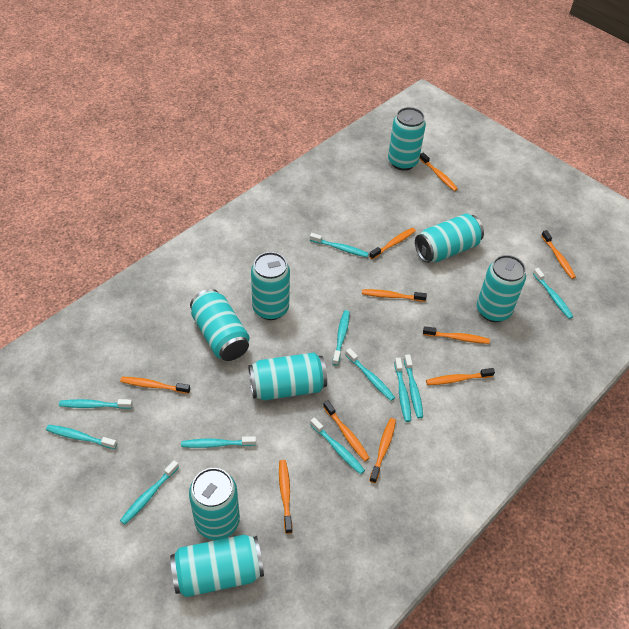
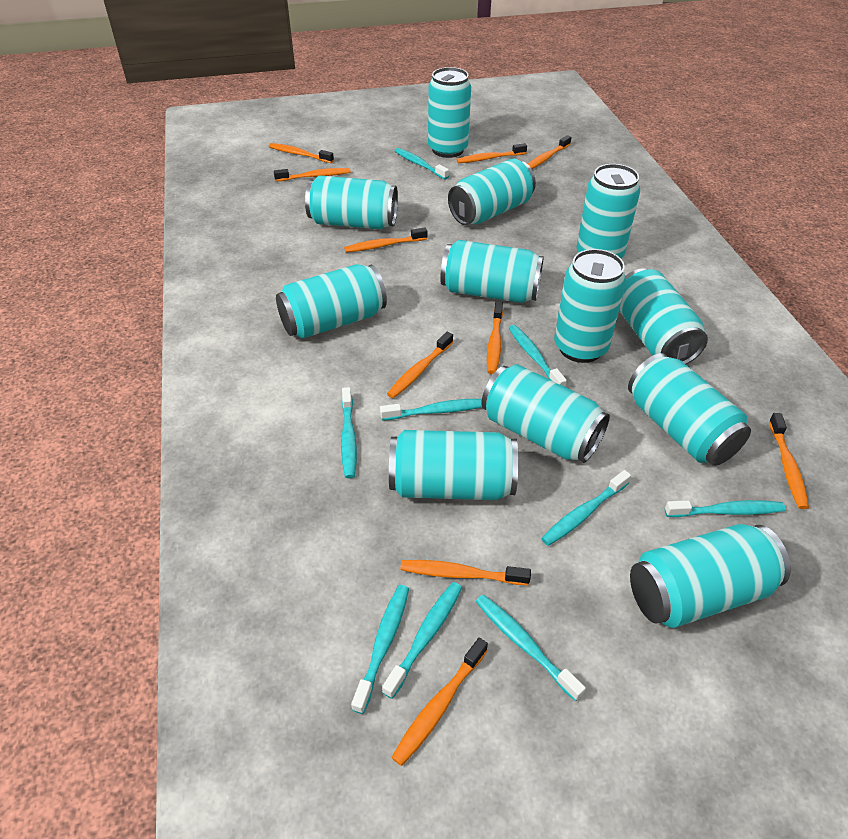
turquoise can: [170,535,264,597] [189,468,240,540] [190,289,249,361] [248,352,327,400] [251,252,290,320] [388,107,426,170] [415,214,484,263] [477,255,526,322] = 8 -> [276,264,387,339] [305,176,398,229] [389,430,518,500] [428,67,471,158] [440,240,544,303] [448,159,536,225] [481,364,610,463] [554,249,626,363] [577,164,640,259] [619,268,708,364] [628,353,751,466] [630,524,791,628] = 12
turquoise toothbrush: [46,425,117,449] [59,399,133,409] [120,460,179,525] [181,436,256,448] [310,233,369,257] [310,417,365,474] [332,310,350,365] [345,348,395,401] [394,358,411,422] [404,354,423,418] [533,268,573,319] = 11 -> [341,387,357,478] [351,585,409,714] [380,399,482,421] [382,582,462,699] [395,148,449,180] [476,594,586,701] [509,325,567,387] [541,470,631,546] [665,500,786,517] = 9

